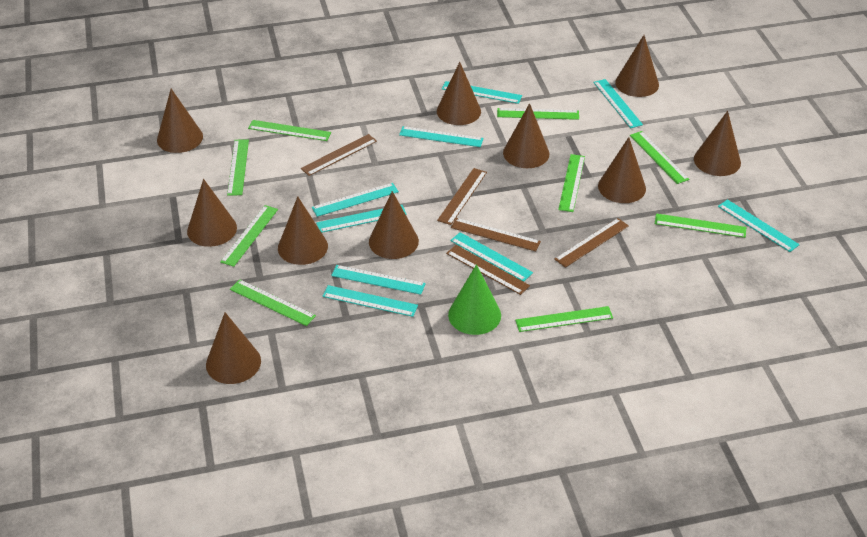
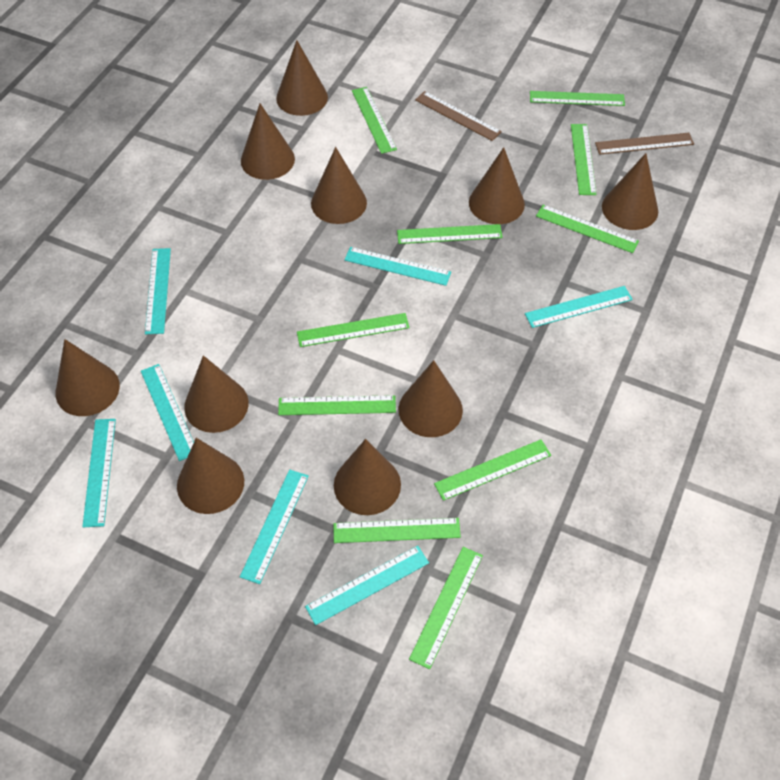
brown ruler: [301,134,377,176] [437,168,487,225] [446,245,530,295] [451,218,541,252] [554,218,629,268] = 5 -> [415,91,502,141] [595,133,694,155] = 2
green cone: [448,264,501,335] = 1 -> none = 0
green ruler: [220,205,278,267] [227,139,249,196] [230,279,316,326] [248,120,331,141] [497,108,579,120] [515,306,613,332] [558,154,585,212] [630,131,689,184] [655,213,746,238] = 9 -> [278,395,396,415] [297,313,410,347] [333,518,461,543] [352,87,397,154] [397,224,503,244] [409,547,483,669] [434,439,551,501] [530,91,625,106] [536,205,639,253] [571,124,596,195] = 10
turquoise ruler: [312,183,399,217] [316,205,407,233] [322,285,418,317] [331,265,426,295] [399,126,483,147] [442,81,522,104] [450,232,533,282] [593,79,643,128] [718,199,800,252] = 9 -> [82,419,116,527] [141,364,194,461] [145,248,171,334] [240,470,309,584] [305,546,429,625] [344,247,451,286] [525,286,633,328] = 7

